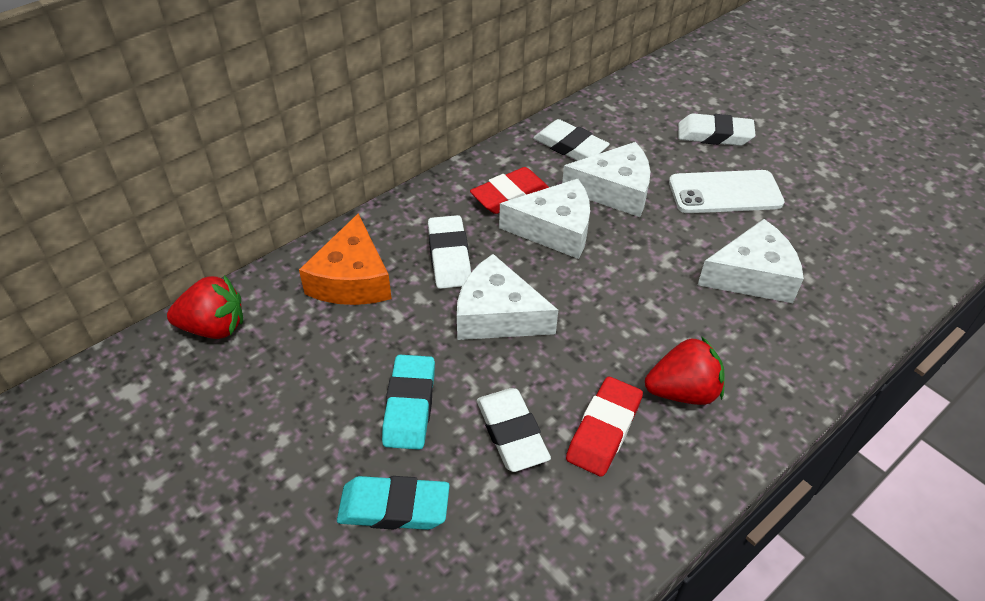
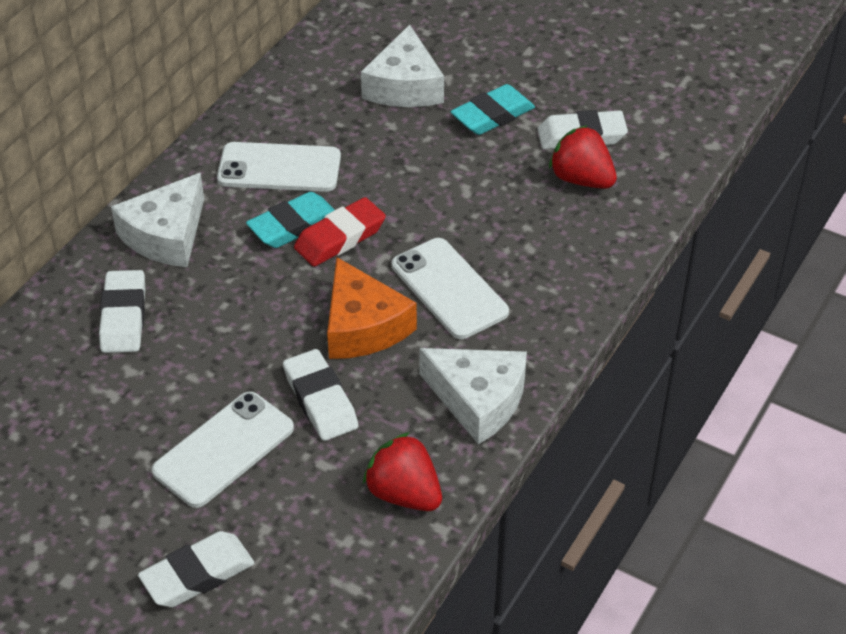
red eraser: [470,167,549,214] [566,377,643,477] = 2 -> [294,197,386,267] = 1
white cheese: [457,254,558,340] [499,179,590,259] [562,142,650,217] [698,219,804,303] = 4 -> [111,173,204,267] [361,25,444,107] [420,348,527,444] = 3
white phone: [669,170,785,213] = 1 -> [152,392,294,508] [217,142,341,192] [392,238,509,339] = 3

